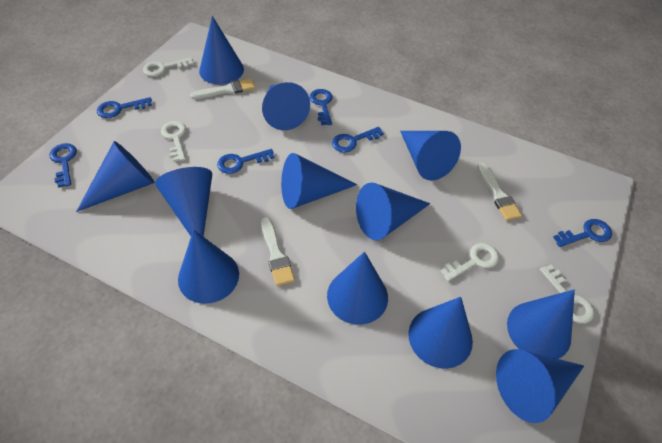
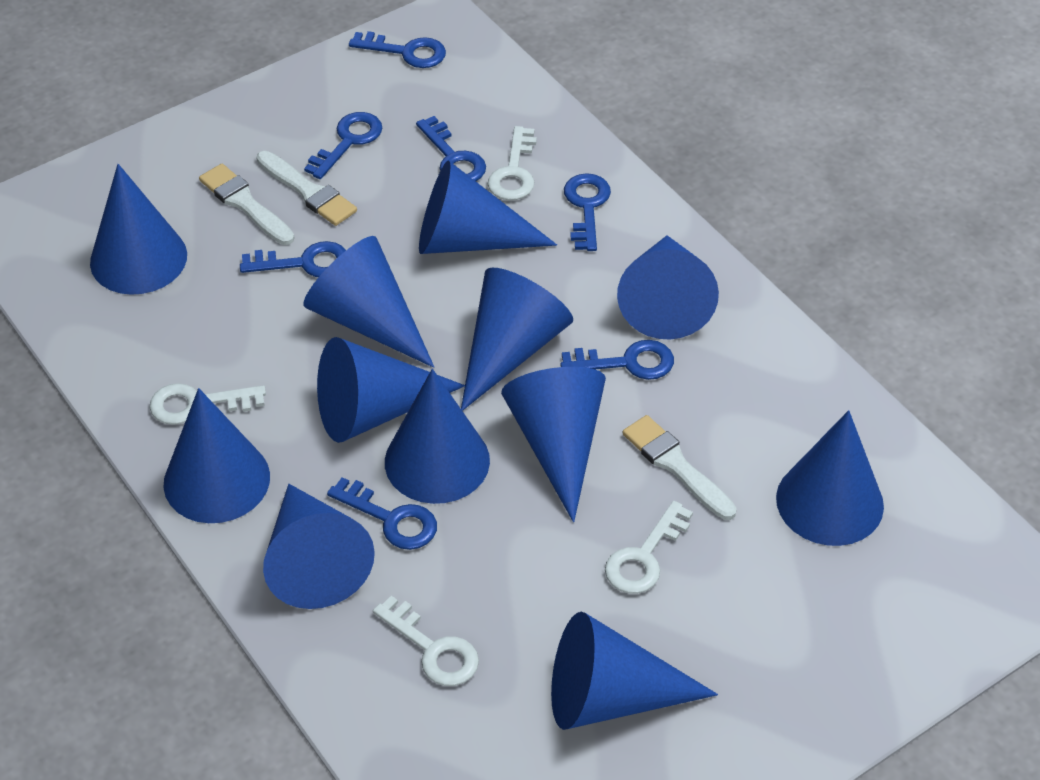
blue key: [49,143,77,187] [97,97,152,118] [217,149,274,174] [310,89,333,125] [332,127,384,153] [553,219,612,247] = 6 -> [240,241,346,277] [304,112,382,179] [327,477,437,550] [349,31,446,68] [416,116,486,181] [560,340,674,380] [564,173,611,251] = 7

